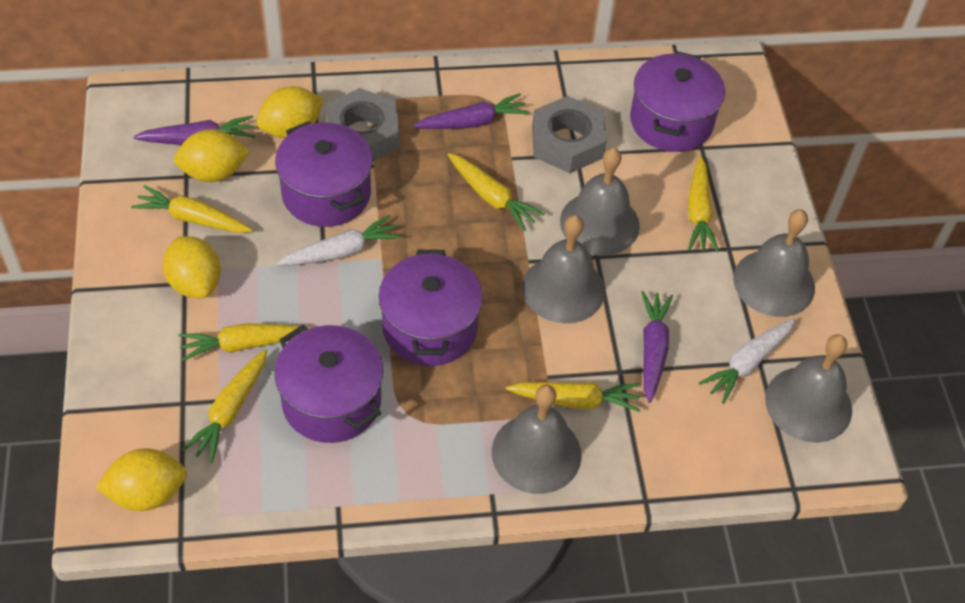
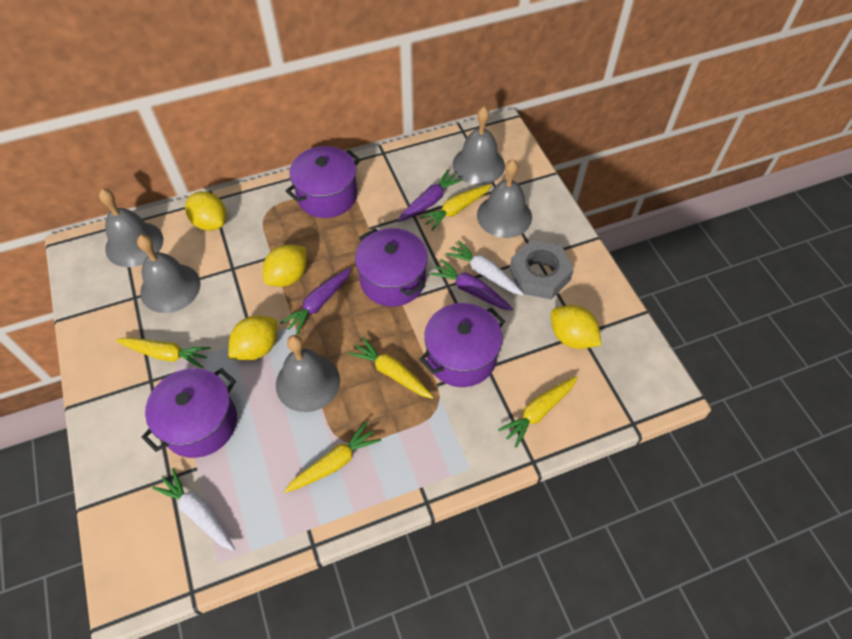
grey nut: [326,88,399,161] [532,96,607,173] = 2 -> [509,240,574,299] = 1
yellow carrot: [131,185,253,233] [178,324,311,361] [182,349,267,463] [448,153,545,231] [506,382,641,412] [688,156,719,252] = 6 -> [116,337,211,368] [284,421,381,493] [348,337,434,399] [419,184,492,231] [498,376,578,448] = 5

